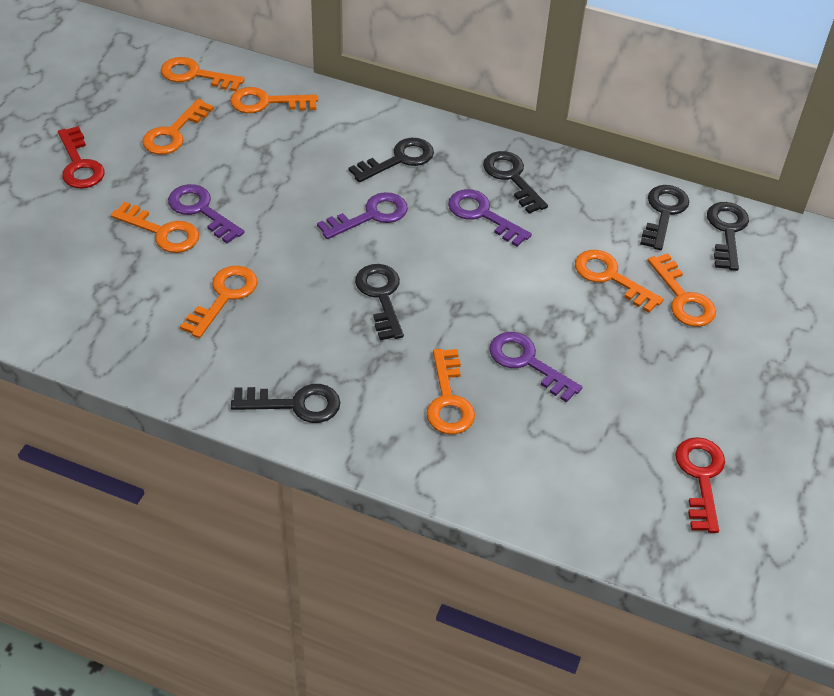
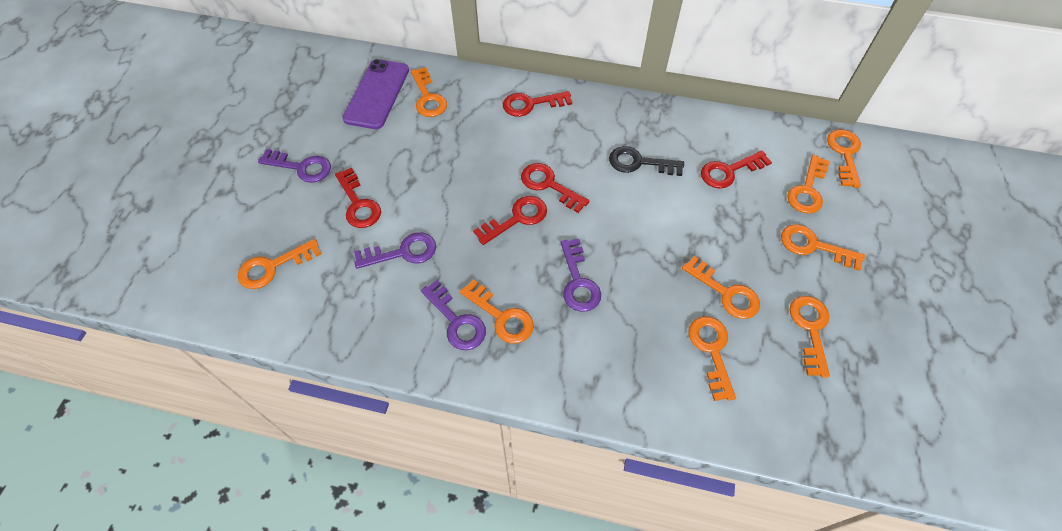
black key: [231,384,340,423] [349,138,434,182] [355,264,404,340] [483,151,548,214] [640,185,689,250] [707,202,749,271] = 6 -> [609,146,684,176] = 1
orange key: [111,202,199,253] [142,99,214,155] [161,57,245,91] [180,266,258,338] [230,87,318,113] [426,349,475,434] [575,250,664,313] [648,253,716,327] = 8 -> [238,239,321,289] [411,67,447,117] [460,279,534,344] [682,256,760,319] [688,317,736,401] [781,224,865,271] [787,155,830,214] [790,296,830,378] [827,129,861,188] = 9
purple phone: none = 0 -> [342,59,409,129] = 1
red key: [58,126,105,189] [675,437,725,533] = 2 -> [335,168,381,228] [473,196,547,245] [503,91,572,117] [521,163,590,213] [701,150,772,189] = 5

